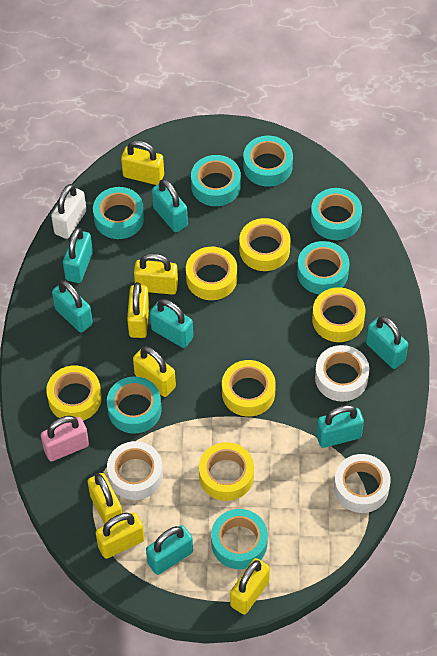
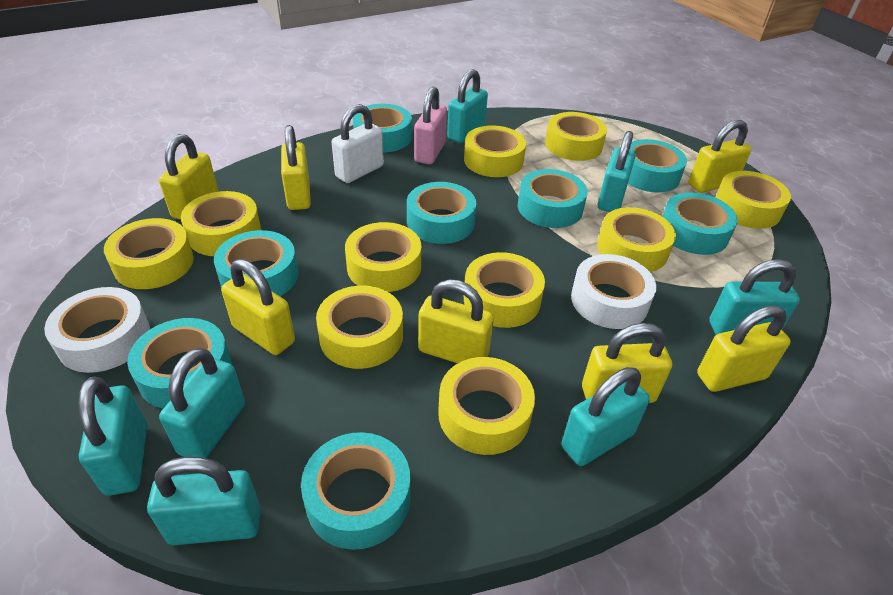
turquoise tape: [93,187,144,239] [107,376,162,434] [191,155,241,206] [211,509,268,569] [243,136,293,187] [297,241,349,295] [311,188,362,240] = 7 -> [127,318,232,409] [214,230,298,296] [301,432,410,550] [353,104,412,152] [407,182,476,244] [518,169,588,228] [628,139,687,192] [662,192,738,255] = 8
white tape: [107,441,163,500] [315,345,369,402] [334,454,391,513] = 3 -> [44,287,150,373] [571,254,656,329] = 2
yellow tape: [46,365,102,421] [186,247,237,300] [199,442,254,501] [222,360,276,417] [239,218,291,271] [312,287,366,342] = 6 -> [104,218,194,289] [181,191,261,256] [316,286,403,369] [345,222,421,292] [438,357,535,455] [464,125,526,177] [464,252,545,328] [545,112,607,161] [597,207,676,272] [715,171,791,229] = 10

